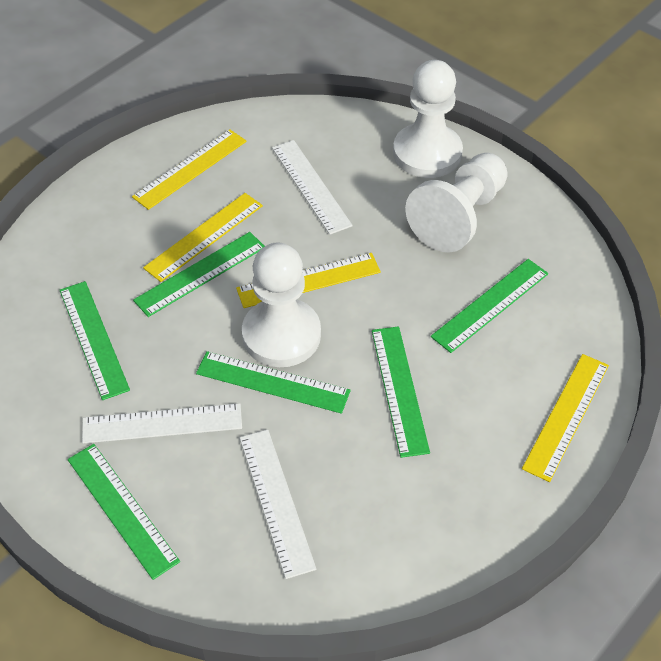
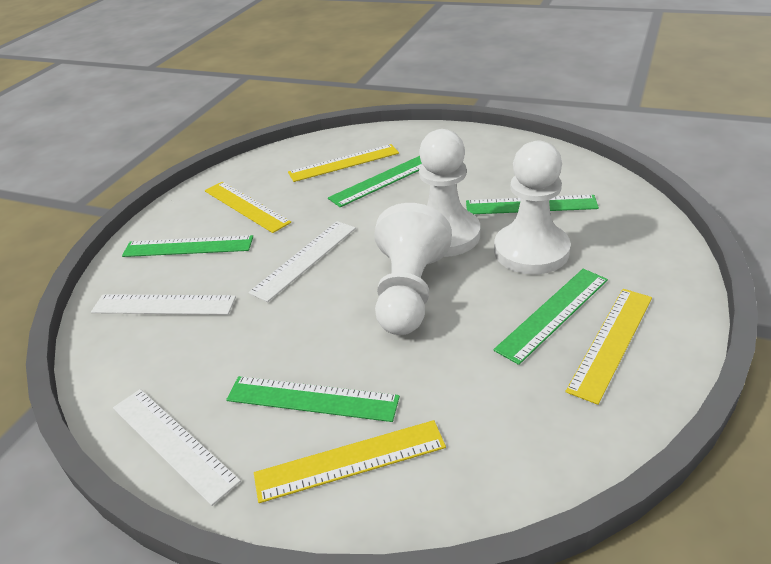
green ruler: [60,281,130,400] [68,444,180,580] [133,232,265,317] [196,351,351,414] [372,326,430,458] [431,259,548,353] = 6 -> [122,235,253,257] [226,376,400,422] [328,156,422,207] [466,195,599,214] [494,269,608,365] = 5

